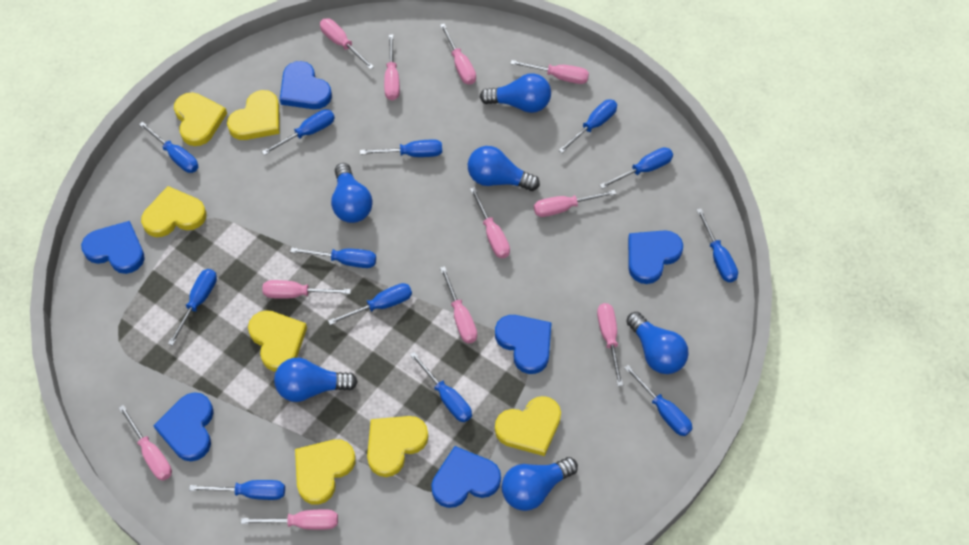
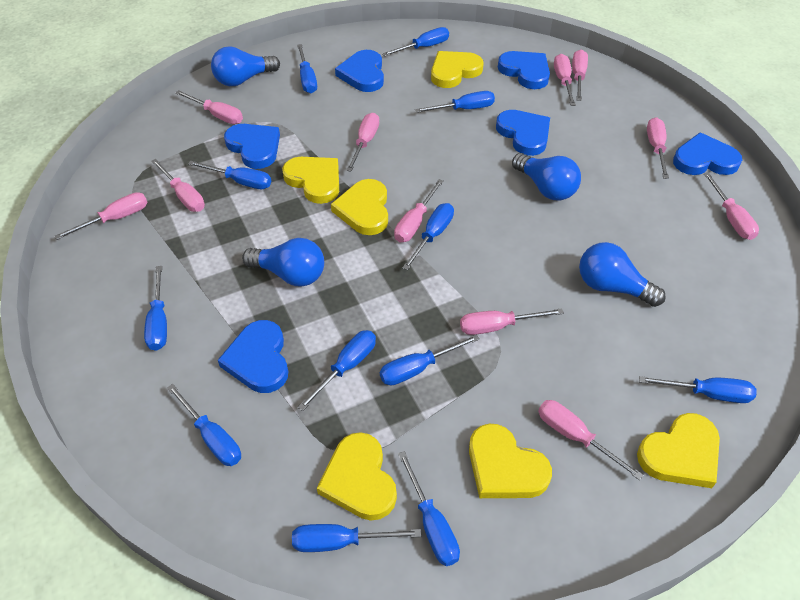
blue light bulb: [274,358,358,402] [331,163,372,223] [468,146,540,191] [480,73,551,113] [502,457,578,511] [626,312,689,374] = 6 -> [211,46,280,86] [242,238,324,286] [512,153,581,201] [579,242,666,307] = 4
yellow heart: [141,186,206,237] [174,92,227,146] [227,90,280,140] [248,310,307,372] [295,439,356,505] [367,416,428,477] [495,396,561,456] = 7 -> [282,157,339,204] [317,432,397,521] [331,179,388,235] [431,51,484,88] [469,424,552,498] [637,413,720,488] = 6

